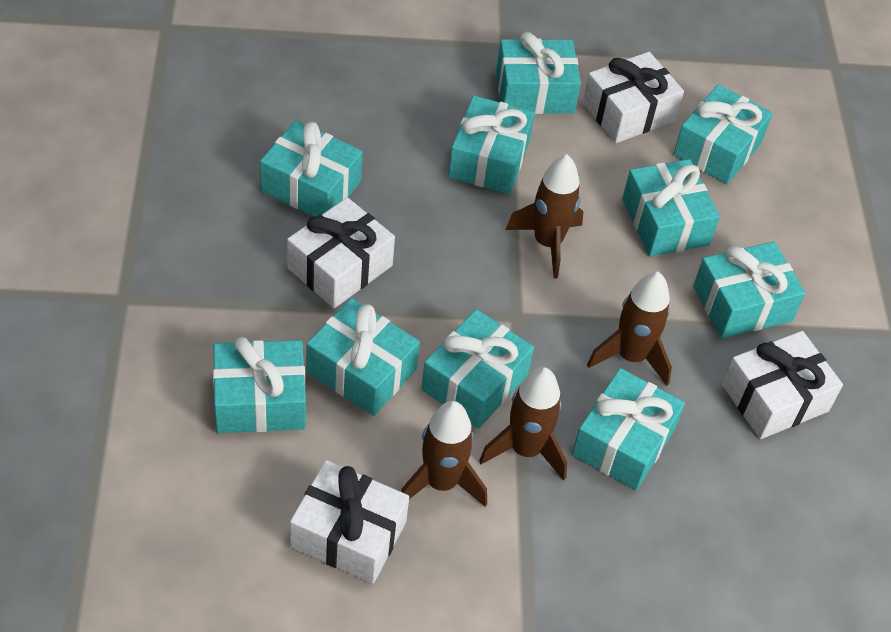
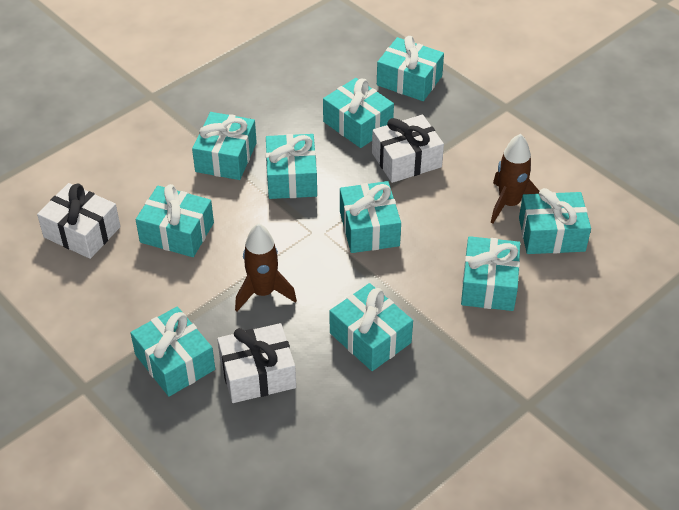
brown rocket: [401,401,487,507] [479,367,567,481] [506,154,583,279] [587,271,672,386] = 4 -> [235,223,297,311] [491,134,539,224] = 2
white gift: [287,197,395,308] [290,460,409,584] [582,52,684,143] [722,331,843,439] = 4 -> [37,183,120,259] [217,323,296,403] [372,115,444,183] = 3

